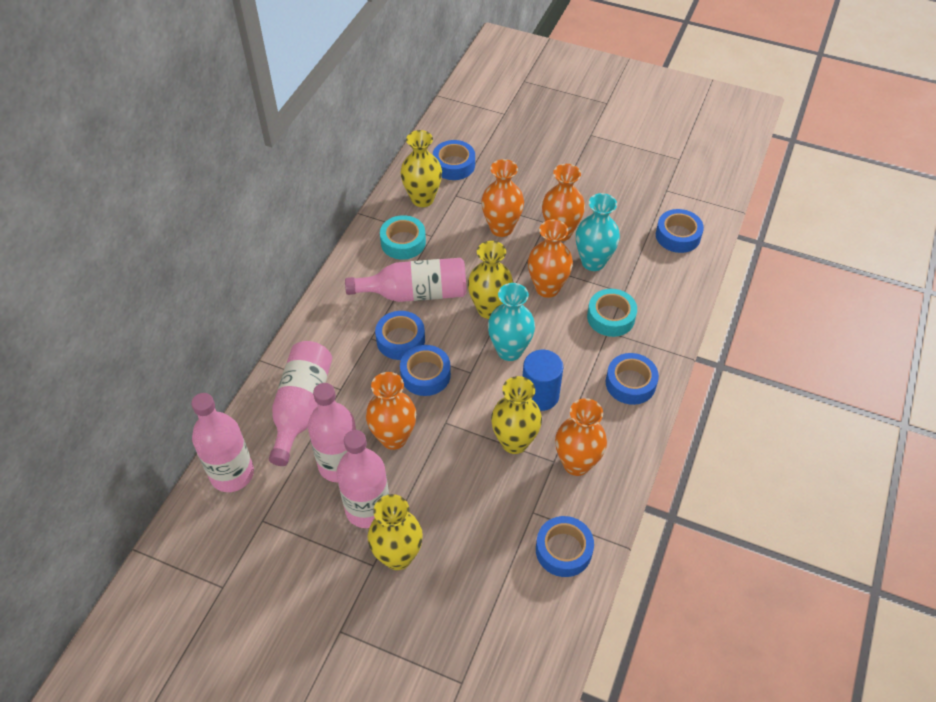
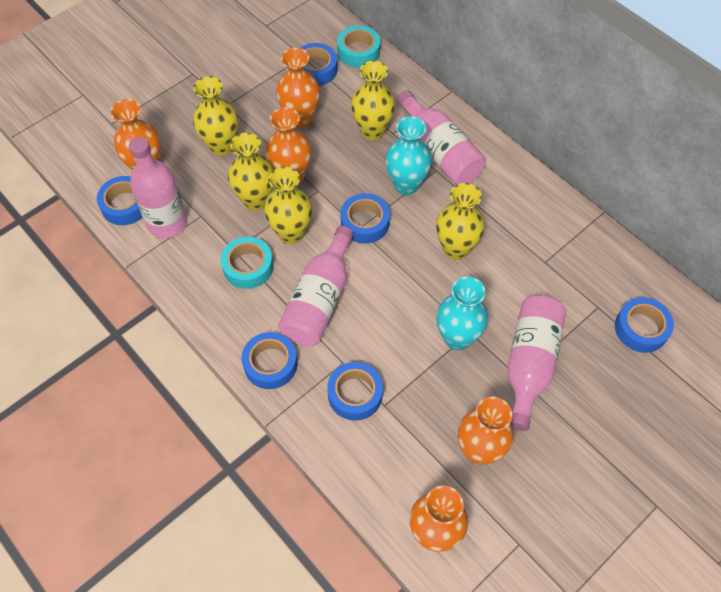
blue cylinder: [522,350,563,411] = 1 -> none = 0
pink bottle: [191,393,254,492] [269,341,332,466] [308,383,357,483] [336,430,389,528] [345,258,467,302] = 5 -> [129,137,187,238] [278,226,354,346] [397,90,485,185] [507,295,566,431] = 4
yellow vase: [368,494,423,570] [400,130,442,207] [468,241,513,319] [491,376,542,454] = 4 -> [193,76,238,156] [228,132,274,211] [264,167,312,244] [351,61,395,140] [436,183,485,260] = 5

